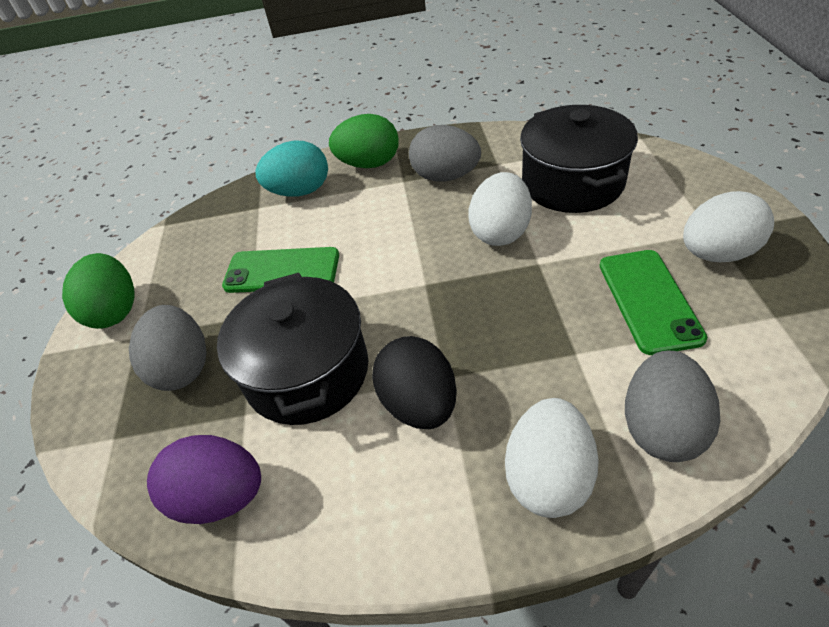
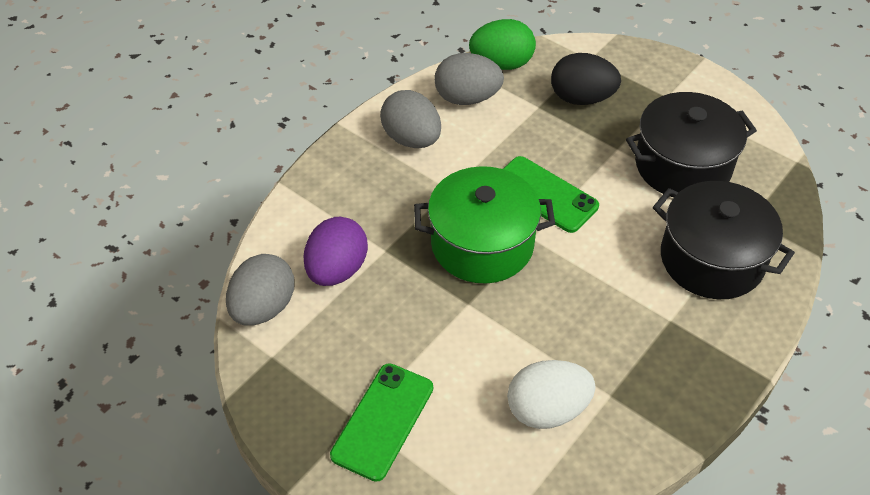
green egg: [62,253,135,329] [329,114,399,168] = 2 -> [469,19,536,70] = 1
green pot: none = 0 -> [414,166,555,283] = 1
turquoise egg: [255,140,328,197] = 1 -> none = 0
white egg: [468,172,532,246] [505,398,599,518] [683,191,774,262] = 3 -> [507,360,596,429] = 1

